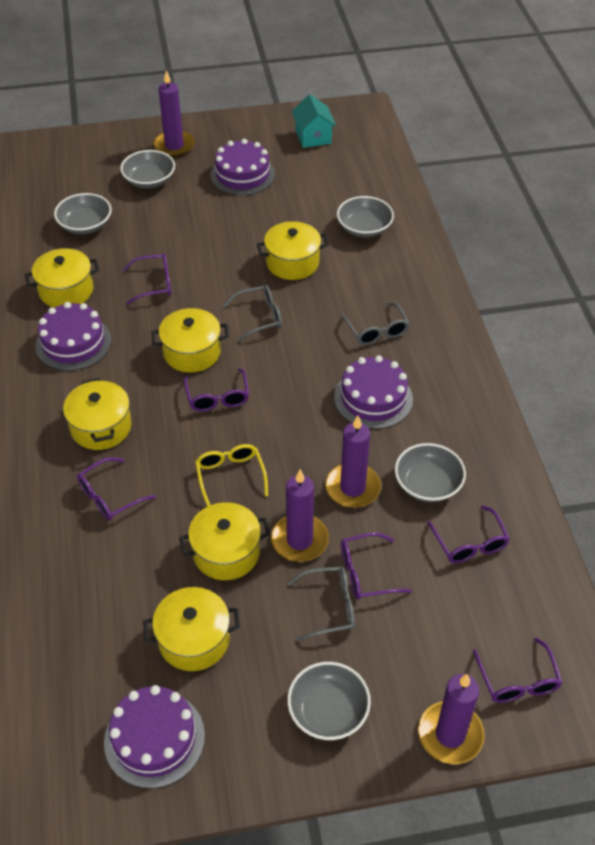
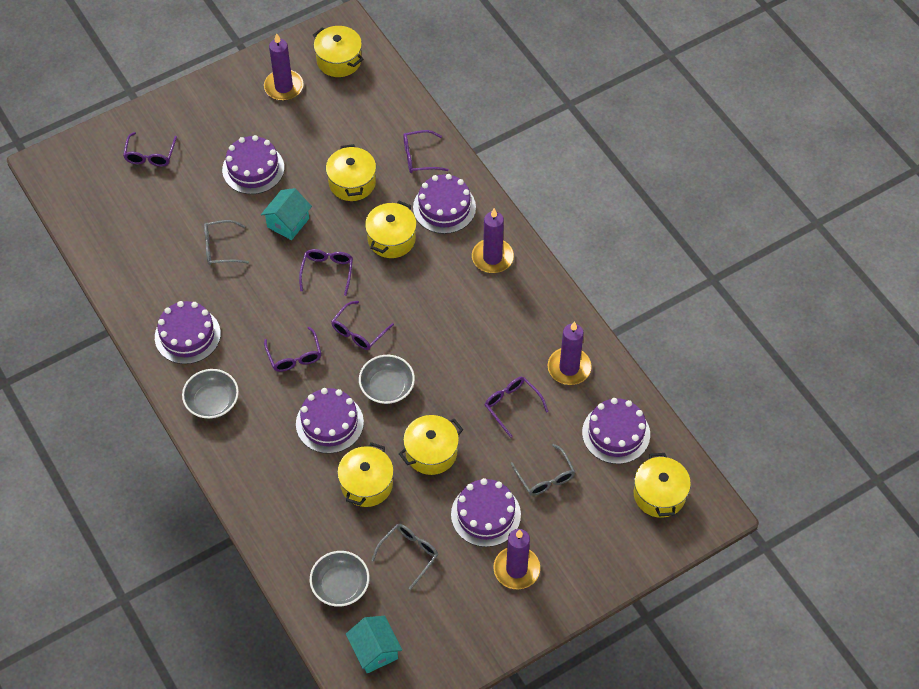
grey bowl: [54,193,112,234] [120,150,175,188] [287,662,371,740] [337,196,394,237] [395,443,466,502] = 5 -> [182,369,239,419] [310,551,369,607] [359,355,415,404] = 3
purple cake: [35,302,111,371] [104,685,205,788] [210,139,275,195] [334,355,413,429] = 4 -> [155,301,221,364] [222,135,284,194] [296,388,364,454] [413,174,476,234] [451,478,521,547] [582,398,650,464] = 6
turquoise house: [292,94,336,148] = 1 -> [261,188,312,240] [346,616,402,674] = 2
yellow glasses: [195,444,268,507] = 1 -> none = 0

